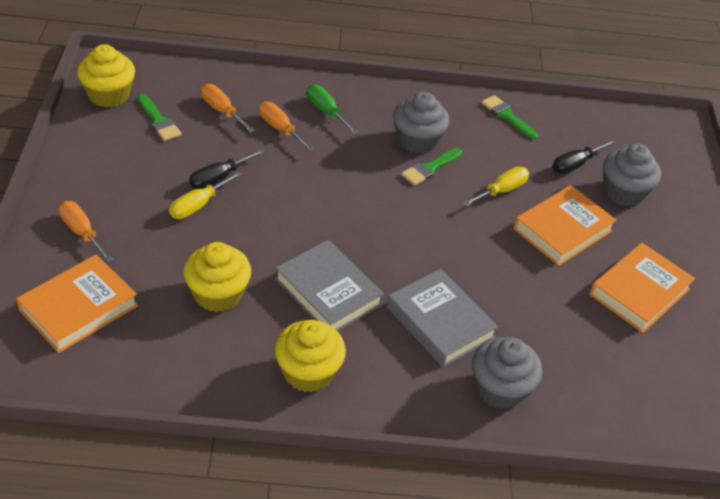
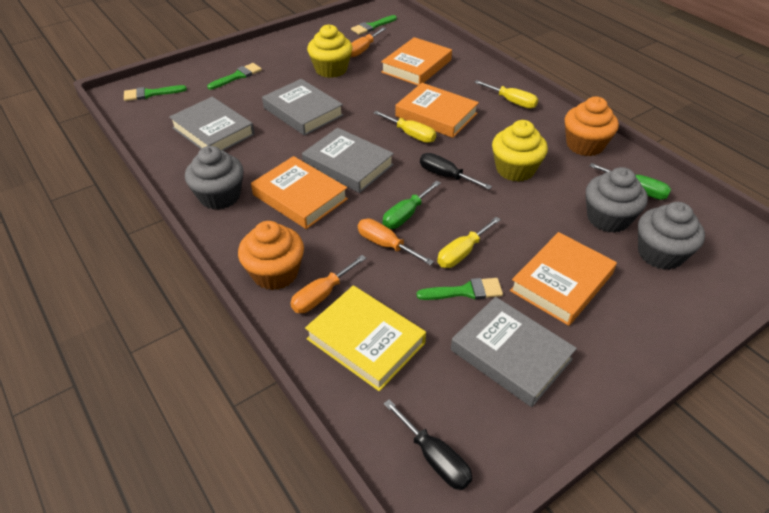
green brush: [138,94,182,141] [401,148,462,186] [482,95,538,139] = 3 -> [124,85,187,101] [207,63,262,90] [351,15,397,35] [417,278,503,300] = 4
green screwdriver: [307,84,359,135] = 1 -> [383,181,441,229] [589,163,671,200] = 2
grey book: [275,240,384,331] [387,269,498,367] = 2 -> [169,97,255,151] [262,79,343,136] [302,128,394,193] [451,297,577,407] = 4
orange book: [16,255,138,353] [513,185,617,266] [589,243,695,333] = 3 -> [251,156,348,229] [381,37,452,85] [395,83,479,138] [510,232,617,326] = 4
orange cupcake: none = 0 -> [238,221,304,290] [565,96,619,156] = 2
yellow book: none = 0 -> [305,285,426,391] = 1
yellow cupcake: [77,44,135,108] [183,242,251,312] [274,320,346,392] = 3 -> [307,24,352,78] [492,120,548,182] = 2
yellow screwdriver: [169,171,242,219] [463,167,529,207] = 2 -> [374,111,436,143] [437,217,501,268] [474,80,538,109] = 3

